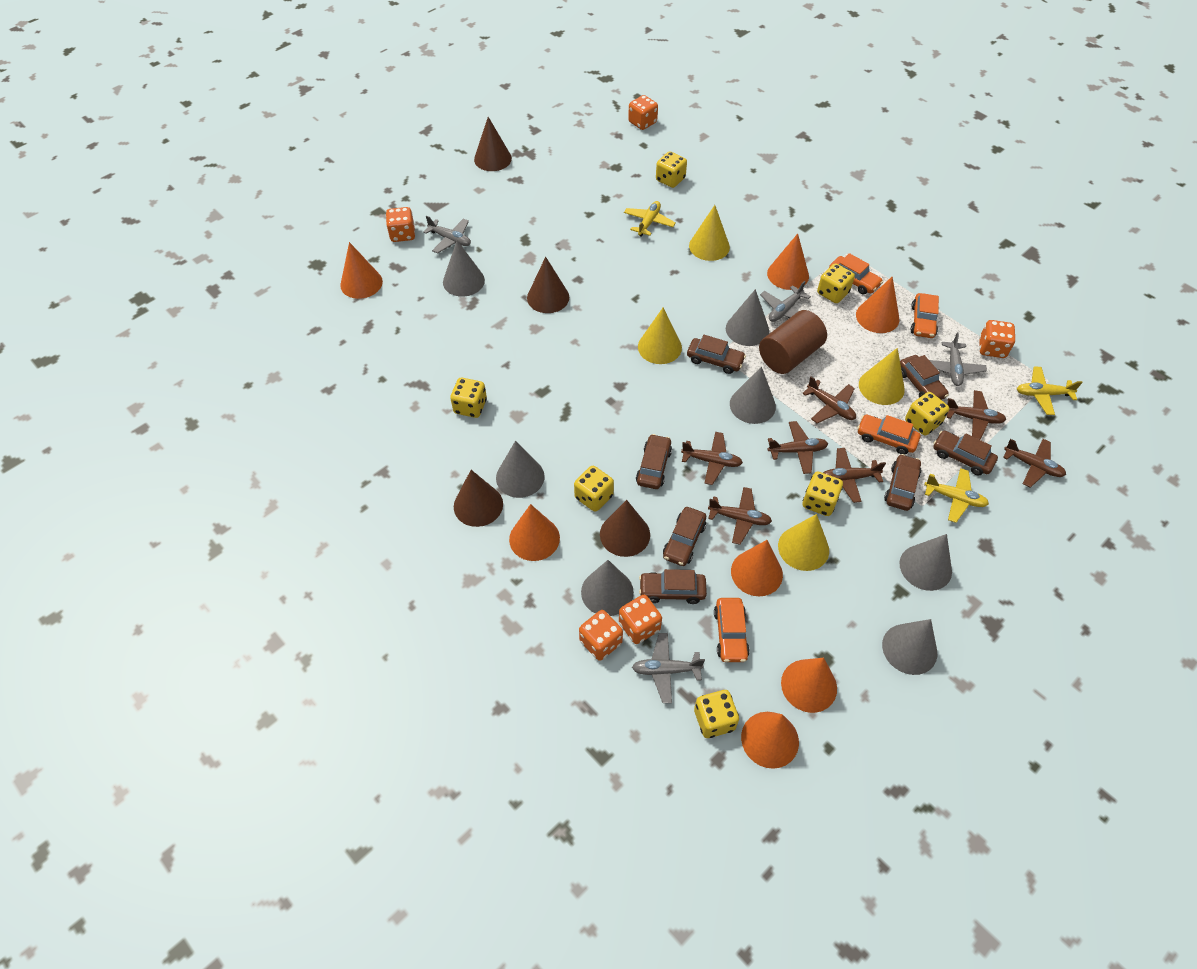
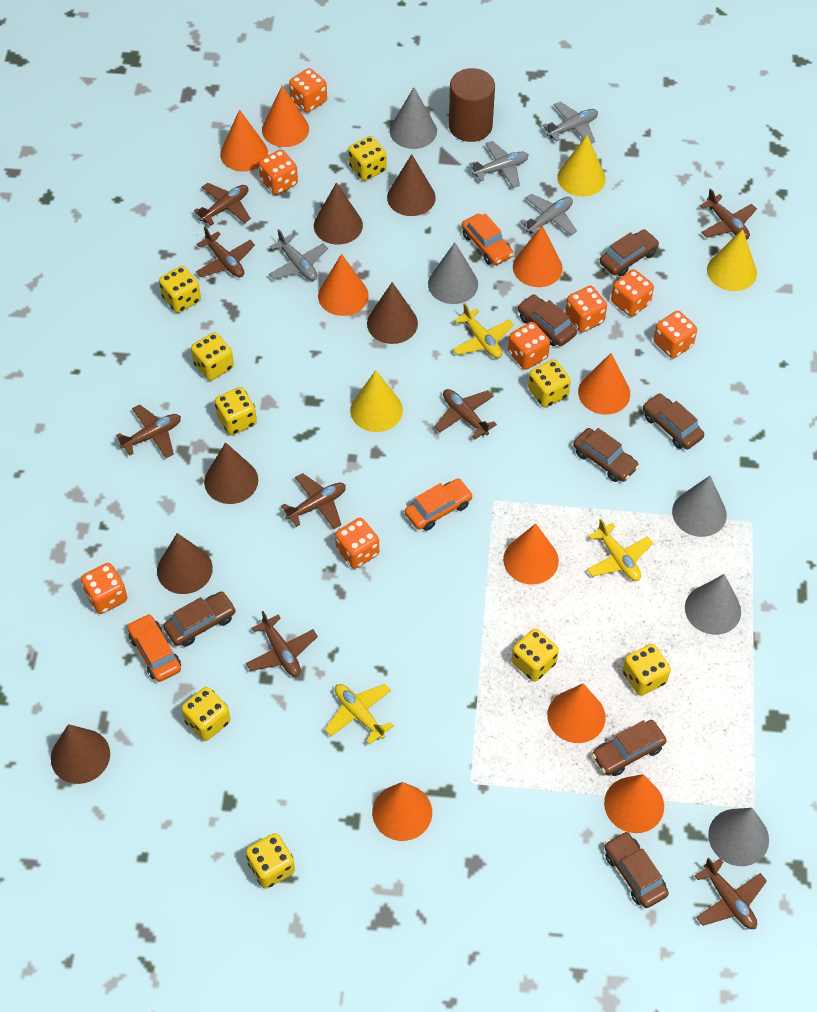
brown cone: [454,470,503,527] [474,117,512,171] [527,257,569,313] [600,500,650,557] = 4 -> [51,724,110,784] [157,533,213,594] [204,442,258,504] [314,183,363,245] [367,282,418,344] [387,154,436,216] = 6
brown plane: [681,432,743,485] [708,487,772,545] [767,421,828,474] [802,377,856,423] [823,448,886,503] [947,390,1006,440] [1003,439,1066,488] = 7 -> [116,405,181,458] [194,183,251,225] [196,227,255,277] [246,611,318,677] [281,473,346,529] [434,389,497,439] [695,858,767,929] [700,188,757,240] = 8
grey cone: [443,240,485,297] [496,440,544,498] [581,560,634,616] [726,289,769,346] [730,366,776,424] [882,619,937,675] [899,534,952,591] = 7 -> [390,87,437,149] [428,242,478,304] [672,476,727,537] [685,574,741,635] [708,808,769,866] = 5
orange car: [714,598,750,662] [829,253,883,295] [857,414,920,455] [910,293,939,338] = 4 -> [127,614,181,682] [405,479,473,531] [462,213,513,265] = 3
orange cone: [340,242,383,299] [509,504,560,561] [731,540,783,596] [741,712,799,769] [767,233,809,290] [781,658,837,713] [856,276,899,333] = 7 -> [220,109,268,172] [262,85,309,147] [318,254,369,316] [372,782,432,841] [503,523,559,585] [513,226,563,287] [547,683,606,743] [578,353,630,415] [604,774,664,833] = 9
orange dice: [386,207,415,242] [579,610,623,661] [619,595,662,644] [628,95,658,130] [979,320,1015,358] = 5 -> [81,563,128,614] [259,150,298,195] [289,68,327,113] [335,518,379,569] [508,322,550,370] [565,286,607,332] [611,269,654,317] [653,311,697,358] = 8
yellow cone: [638,307,682,364] [689,205,730,261] [778,514,829,571] [859,348,905,405] = 4 -> [350,370,403,432] [557,135,606,197] [707,229,757,291] = 3
yellow dice: [450,378,487,418] [574,466,614,512] [656,151,687,188] [694,690,739,738] [803,472,843,516] [817,263,855,303] [905,392,949,435] = 7 -> [159,266,201,313] [181,687,230,741] [191,332,234,381] [215,387,257,435] [246,833,295,889] [348,136,386,181] [511,628,559,682] [528,359,571,407] [622,644,671,696] = 9

